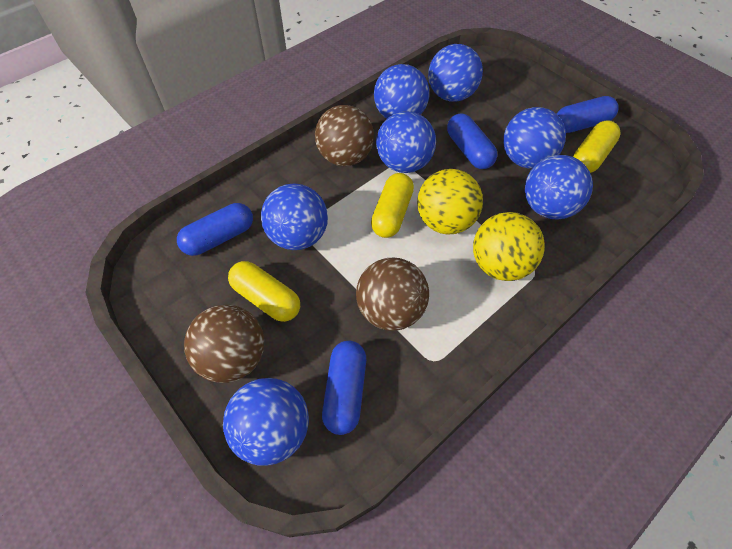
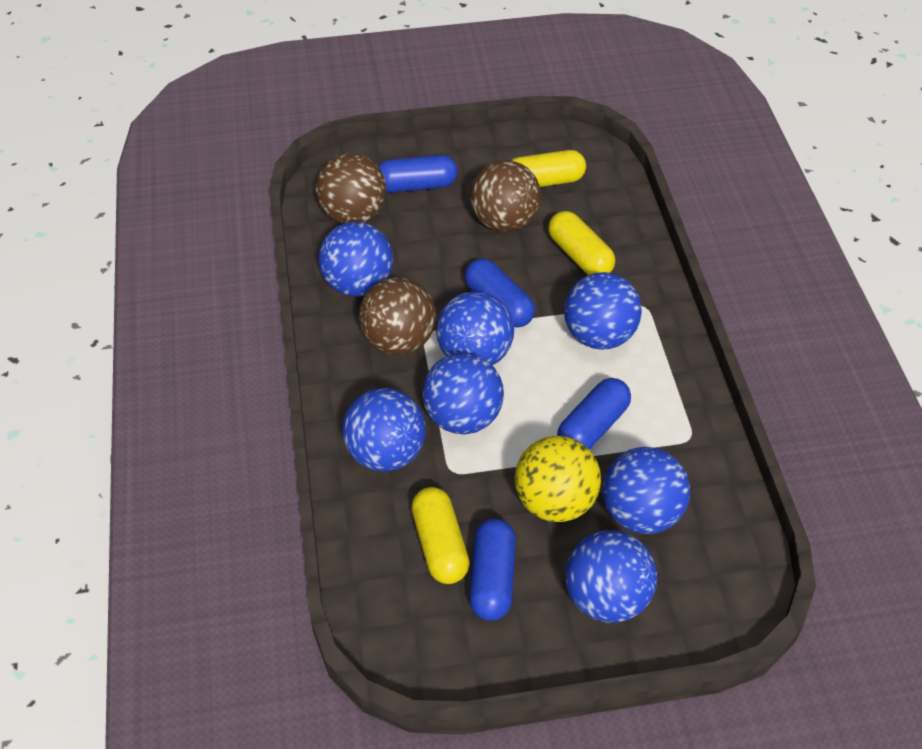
yellow ball: [417,169,483,235] [473,212,545,281] = 2 -> [515,436,601,522] = 1

